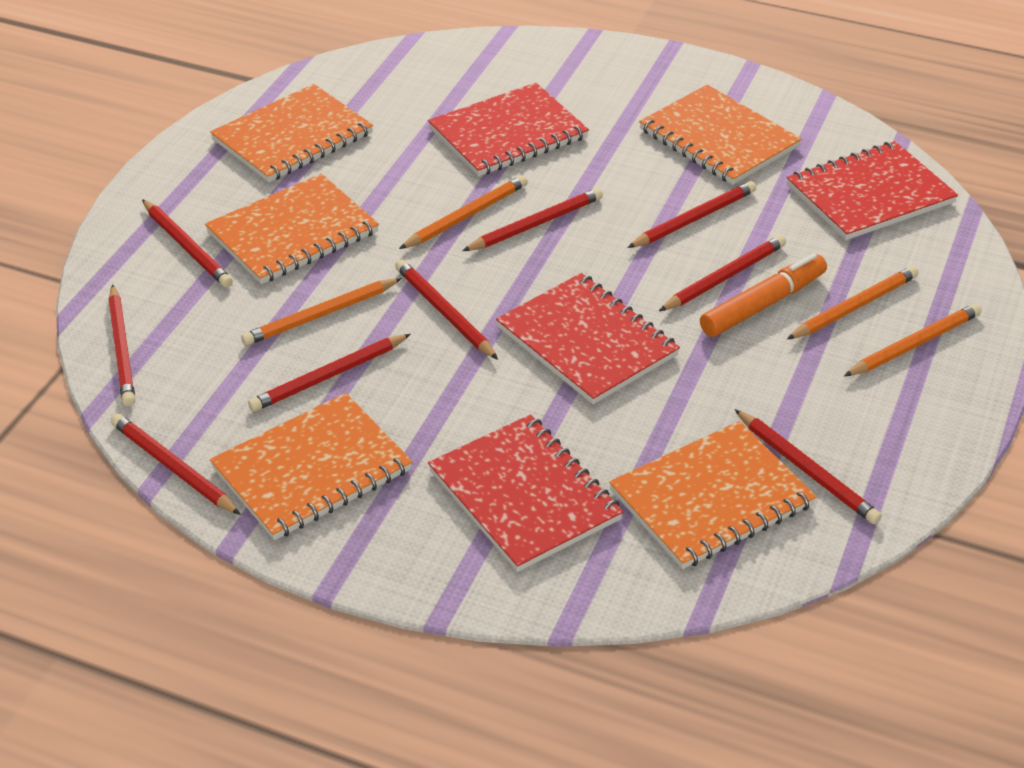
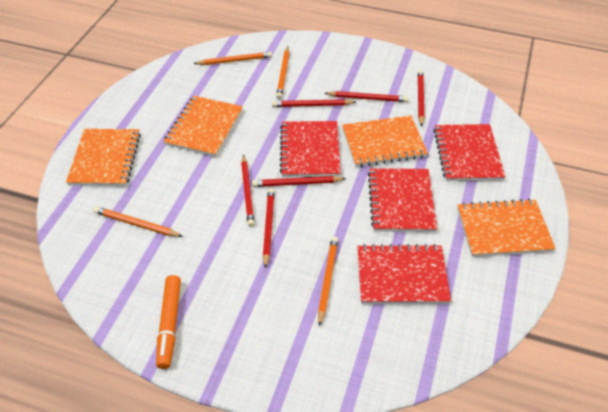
orange notebook: [205,174,379,284] [210,84,373,182] [210,393,412,540] [609,421,817,569] [639,85,802,185] = 5 -> [66,129,141,186] [163,96,243,157] [342,115,428,167] [457,199,556,257] = 4
red pencil: [108,284,135,406] [111,414,241,515] [142,199,233,288] [248,334,411,412] [395,259,498,360] [462,188,603,251] [627,181,756,248] [659,235,786,311] [734,409,882,524] = 9 -> [241,154,255,227] [252,176,346,187] [263,188,275,269] [272,99,356,107] [324,91,408,102] [418,70,424,127] = 6

